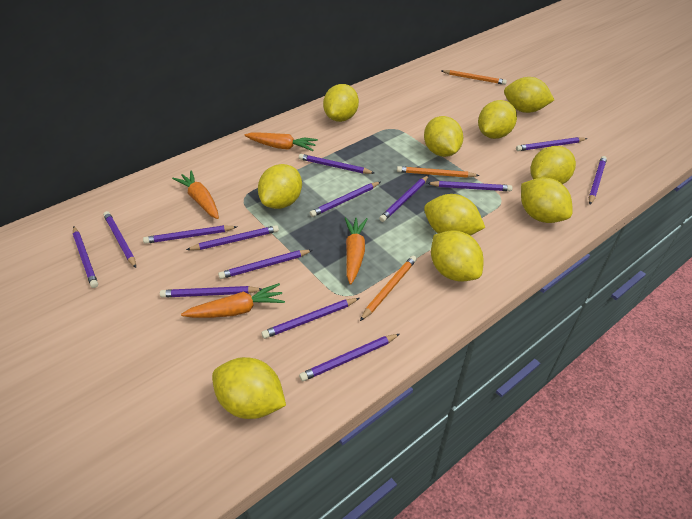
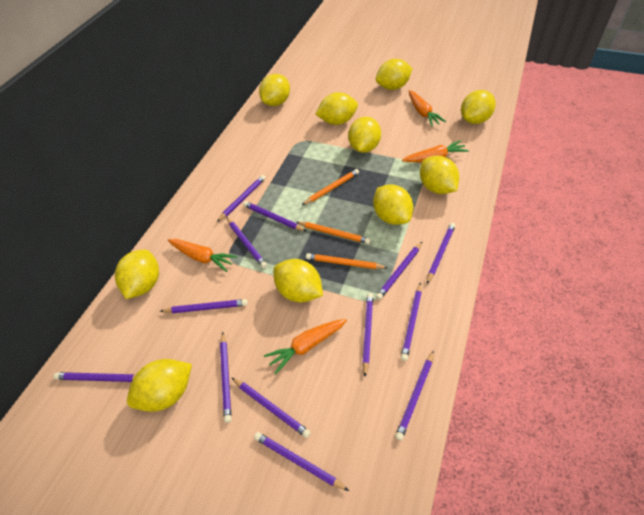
purple pencil: [73,226,98,288] [103,211,136,268] [143,225,237,244] [160,286,262,297] [186,225,279,250] [218,250,313,279] [261,298,359,339] [299,154,374,174] [299,334,400,381] [310,182,380,217] [379,175,429,222] [427,181,512,191] [516,137,588,151] [589,156,607,204] = 14 -> [54,372,135,382] [160,299,248,313] [217,175,266,222] [220,332,232,423] [226,217,267,268] [232,378,311,438] [243,201,306,231] [254,432,349,491] [362,293,373,376] [376,242,422,300] [395,350,434,441] [401,282,422,361] [427,223,455,284] = 13

